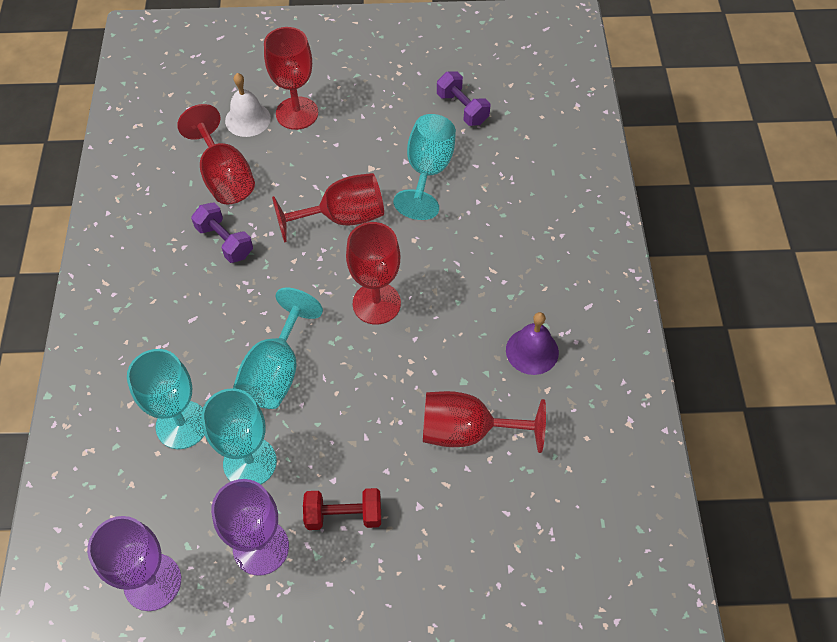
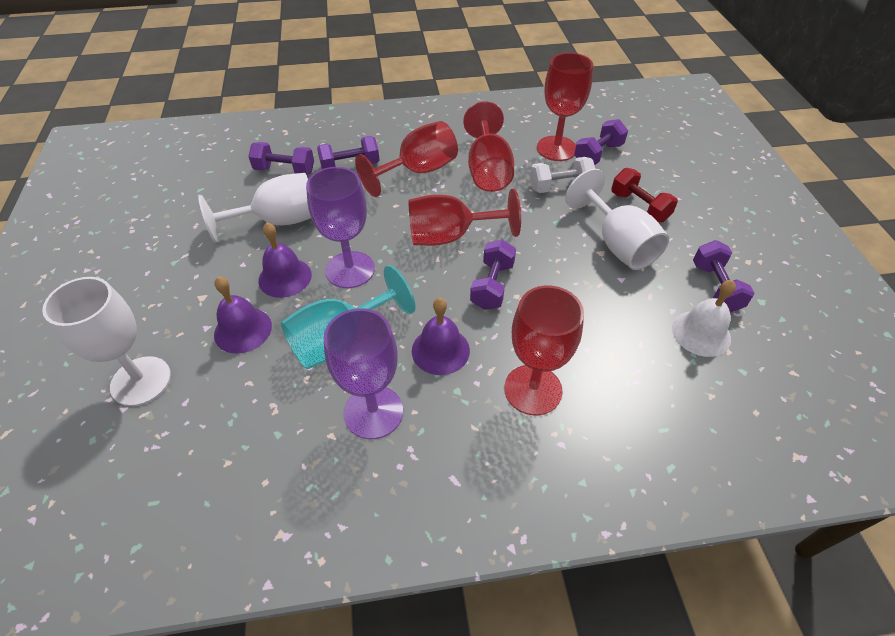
purple bell: [506,312,559,375] = 1 -> [214,277,272,354] [258,223,312,298] [412,298,470,375] = 3
purple dumbbell: [191,203,253,263] [437,72,490,126] = 2 -> [248,142,314,175] [317,136,379,169] [470,240,516,310] [574,119,628,165] [693,240,754,313] = 5
turquoise goblet: [127,349,205,449] [202,388,277,484] [233,288,323,409] [393,114,456,220] = 4 -> [280,265,416,369] = 1
white dumbbell: none = 0 -> [530,157,595,193] = 1
white goblet: none = 0 -> [42,277,171,406] [198,173,311,243] [565,169,669,270] = 3

